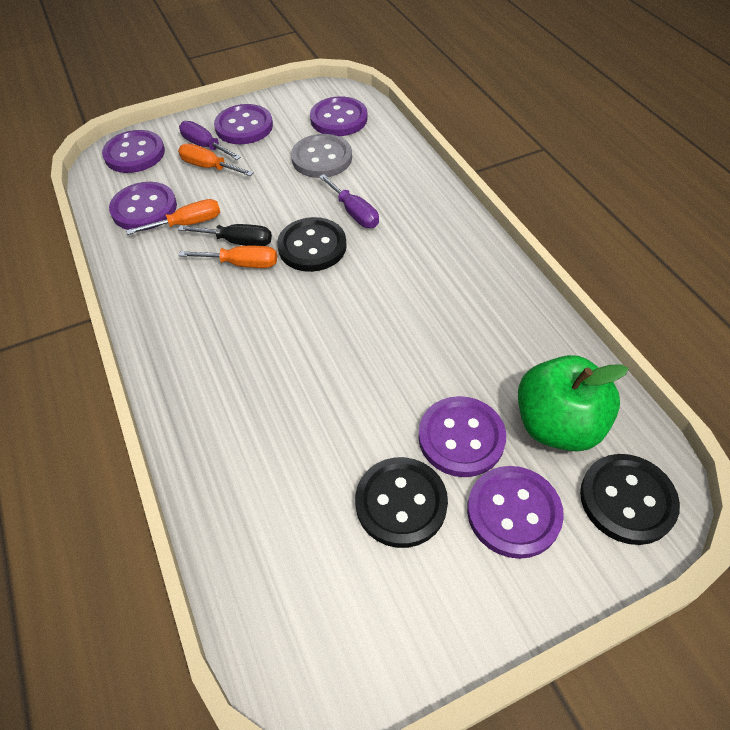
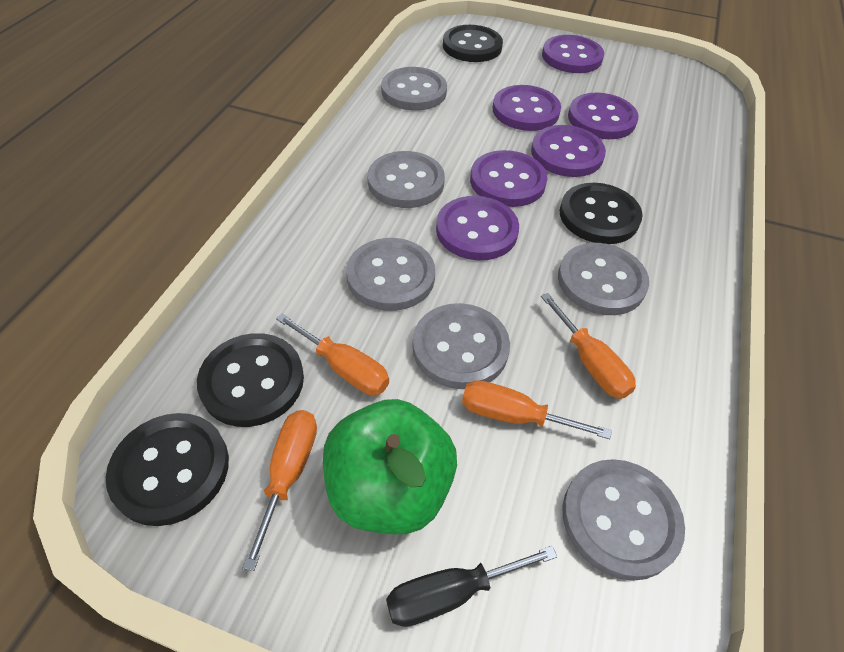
black button: [277,217,347,272] [355,457,448,548] [580,454,680,545] = 3 -> [106,413,229,526] [197,333,304,427] [443,25,503,62] [560,183,643,244] = 4
grey button: [291,134,352,178] = 1 -> [346,238,435,311] [367,151,445,208] [381,67,447,111] [412,303,510,389] [558,243,649,315] [562,459,685,581] = 6
orange screwdriver: [126,199,220,235] [178,144,254,176] [179,246,277,268] = 3 -> [243,410,317,571] [276,313,389,395] [462,380,612,439] [541,293,636,399] = 4
purple screwdriver: [179,121,241,160] [319,174,379,228] = 2 -> none = 0

